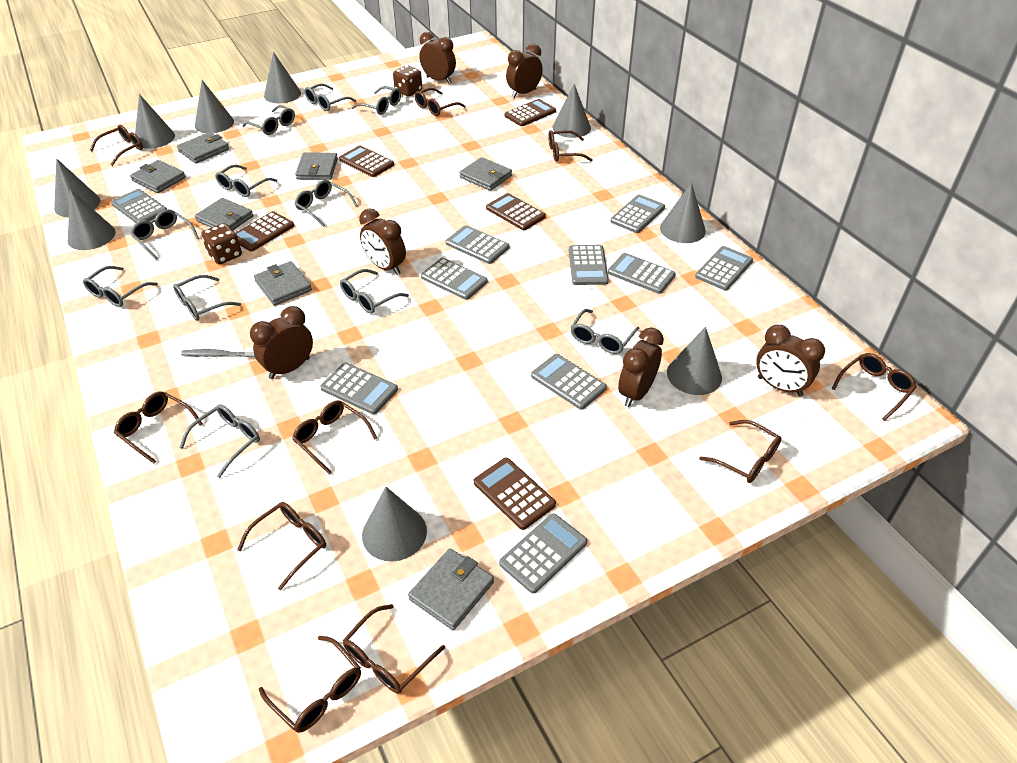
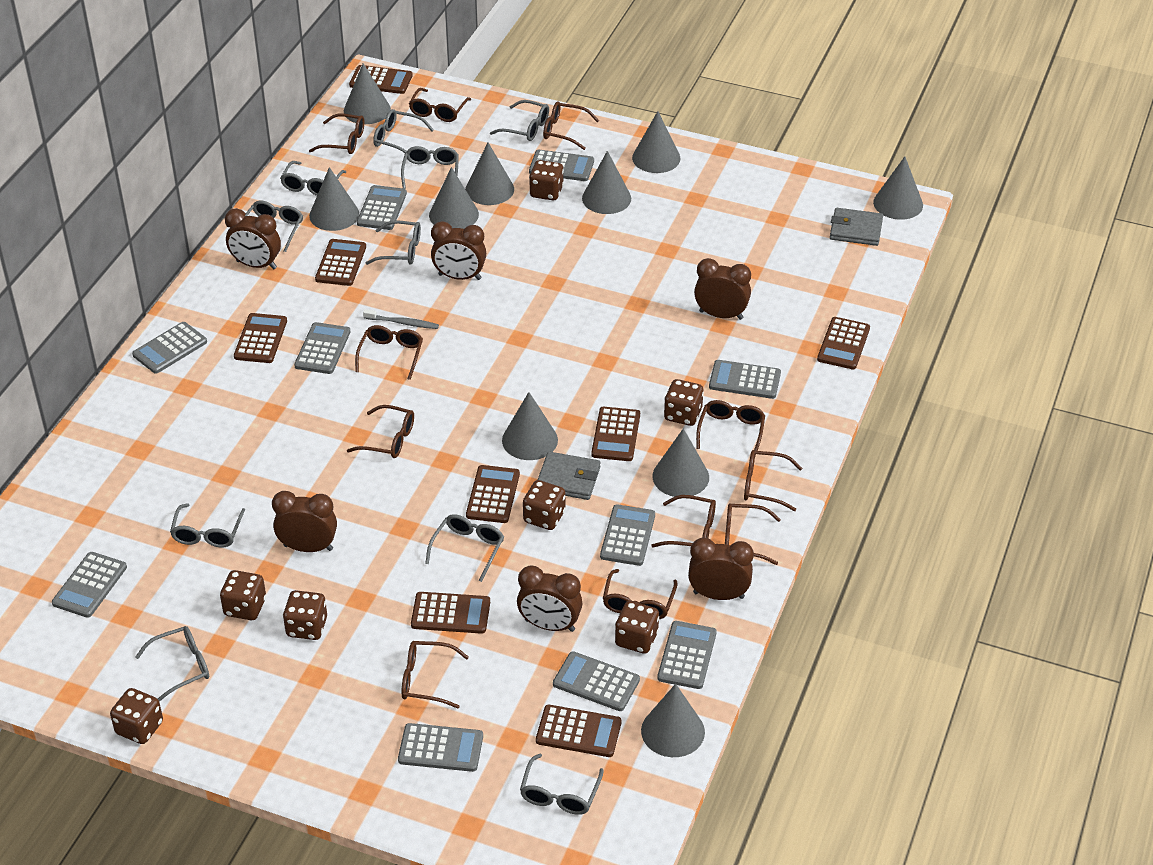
brown calculator: [235,211,294,252] [339,146,394,177] [474,458,556,530] [486,193,546,230] [504,99,556,126] = 5 -> [234,313,287,363] [315,239,366,286] [349,65,413,94] [411,592,490,634] [466,465,520,523] [536,705,621,757] [591,407,640,461] [817,317,870,369] = 8
brown dice: [201,223,242,264] [393,65,422,96] = 2 -> [110,688,163,744] [220,570,266,620] [283,590,327,640] [523,480,566,530] [529,160,564,200] [615,601,659,654] [664,379,704,426] = 7
brown glasses: [90,125,143,166] [114,392,203,464] [237,502,326,590] [259,636,361,733] [292,400,377,475] [343,604,445,694] [415,88,466,116] [548,130,593,162] [699,420,782,483] [832,353,917,421] = 10 -> [309,114,365,154] [347,405,414,458] [355,325,423,380] [402,641,469,709] [409,88,471,122] [543,101,599,150] [603,569,678,619] [651,495,716,547] [696,400,765,456] [725,503,781,565] [744,450,802,511] = 11
grey cone: [54,158,100,217] [68,189,116,250] [135,94,175,149] [195,80,234,133] [264,52,301,104] [362,487,427,561] [552,84,591,138] [660,182,706,243] [667,327,722,395] = 9 -> [309,167,359,231] [344,64,391,124] [429,167,479,229] [465,143,514,205] [502,392,558,460] [582,151,631,214] [632,111,680,173] [641,684,705,757] [652,428,709,497] [873,157,923,220] = 10
grey glasses: [83,266,158,307] [130,209,199,260] [173,275,241,320] [179,404,260,478] [215,165,277,197] [242,105,295,135] [294,180,358,227] [304,84,356,111] [340,269,409,314] [352,86,401,115] [570,309,640,354] = 11 -> [135,626,209,702] [170,503,245,547] [245,200,303,252] [280,161,346,196] [366,220,421,265] [373,109,434,153] [401,146,459,189] [425,514,504,582] [490,100,549,141] [520,754,604,815] = 10
grey wallet: [130,160,186,193] [177,132,229,164] [195,198,253,230] [254,261,312,306] [295,153,338,180] [408,548,494,630] [459,157,512,191] = 7 -> [538,452,600,500] [830,208,883,246] = 2

